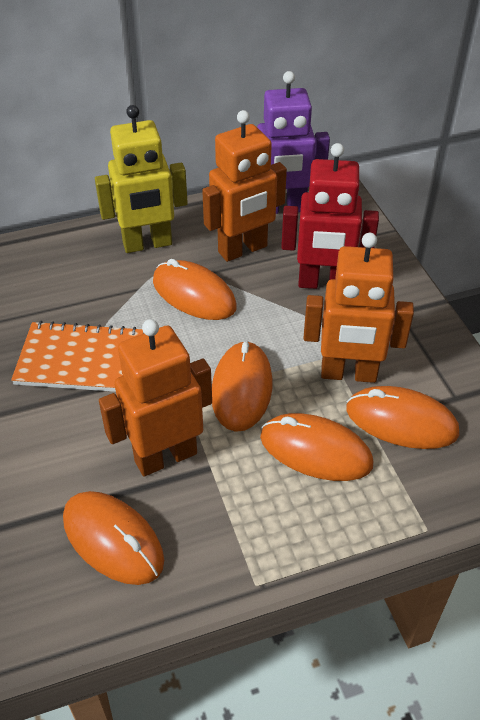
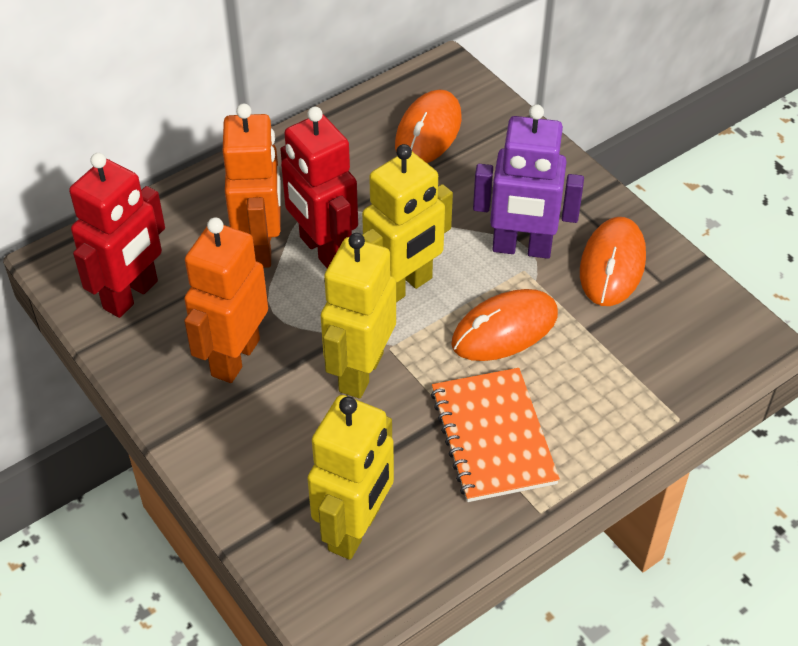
orange mouse: [63,491,164,585] [153,259,237,320] [212,341,273,432] [260,413,373,481] [346,386,459,449] = 5 -> [395,90,462,163] [451,289,558,361] [580,217,646,306] = 3
orange robot: [99,319,212,477] [202,110,287,262] [303,233,414,383] = 3 -> [184,217,268,383] [223,103,281,268] = 2
red robot: [281,143,379,289] = 1 -> [69,153,165,318] [280,107,358,268] = 2
yellow robot: [95,105,188,253] = 1 -> [307,395,394,560] [321,233,396,398] [362,144,453,302] = 3

